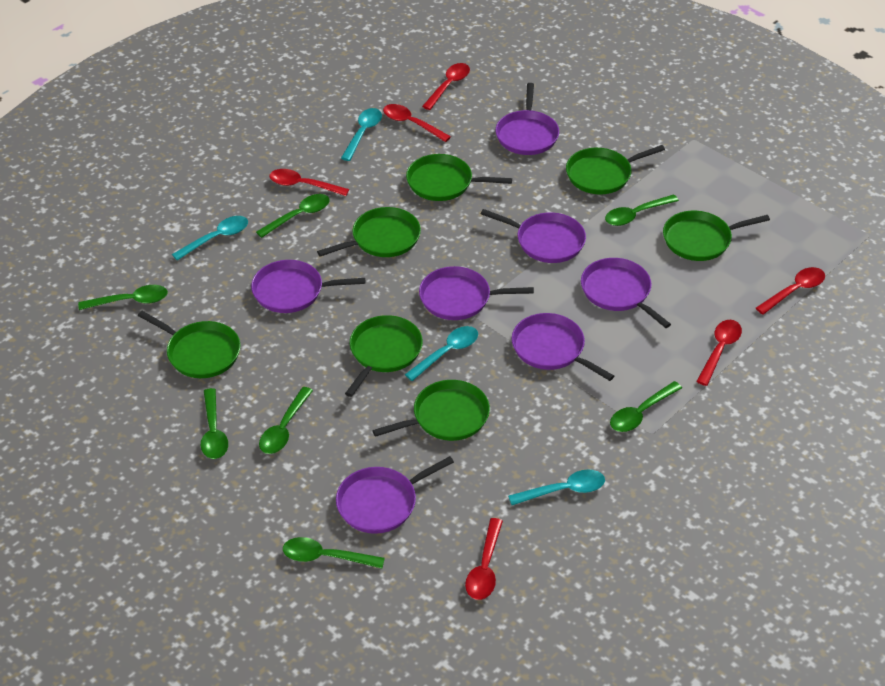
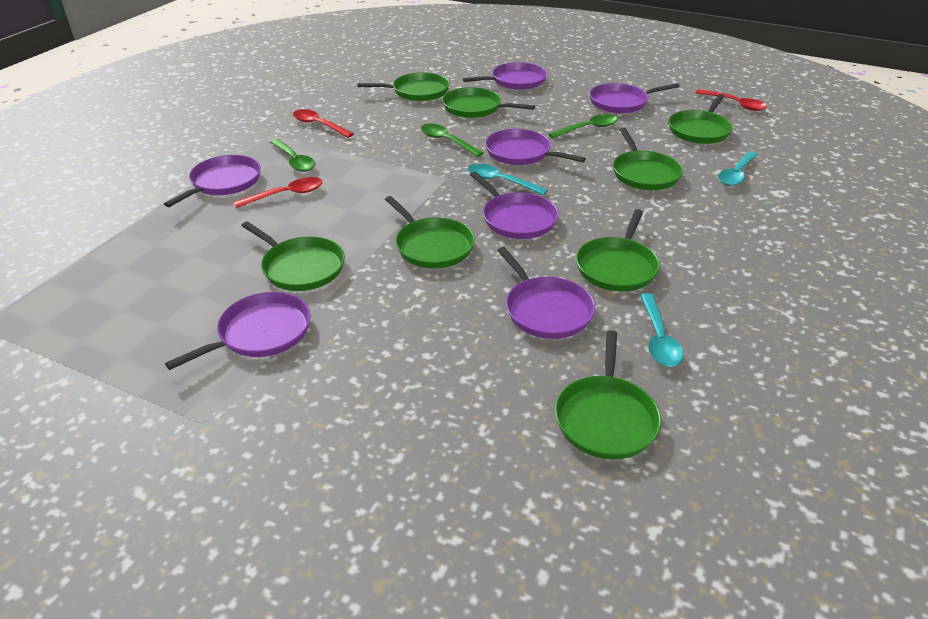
green pan: [138,311,241,378] [317,207,421,257] [345,315,423,397] [372,380,490,441] [406,154,512,201] [566,145,665,194] [663,211,770,261] = 7 -> [242,221,345,291] [357,72,450,101] [385,196,475,268] [442,87,535,118] [555,330,661,460] [576,209,660,292] [613,128,683,190] [668,94,733,144] = 8
green spoon: [78,285,168,310] [201,388,228,459] [256,194,330,238] [259,387,313,454] [283,537,385,569] [605,194,679,226] [610,381,682,432] = 7 -> [270,139,315,172] [421,123,484,157] [548,114,618,138] = 3
red spoon: [269,169,349,196] [383,104,451,142] [422,63,470,110] [465,518,503,600] [696,320,742,386] [756,267,825,315] = 6 -> [234,177,322,208] [293,109,354,138] [696,89,767,111] = 3
turquoise spoon: [172,216,248,261] [341,108,382,161] [405,326,478,381] [508,469,605,505] = 4 -> [468,164,548,196] [640,293,684,367] [718,151,758,186] = 3

